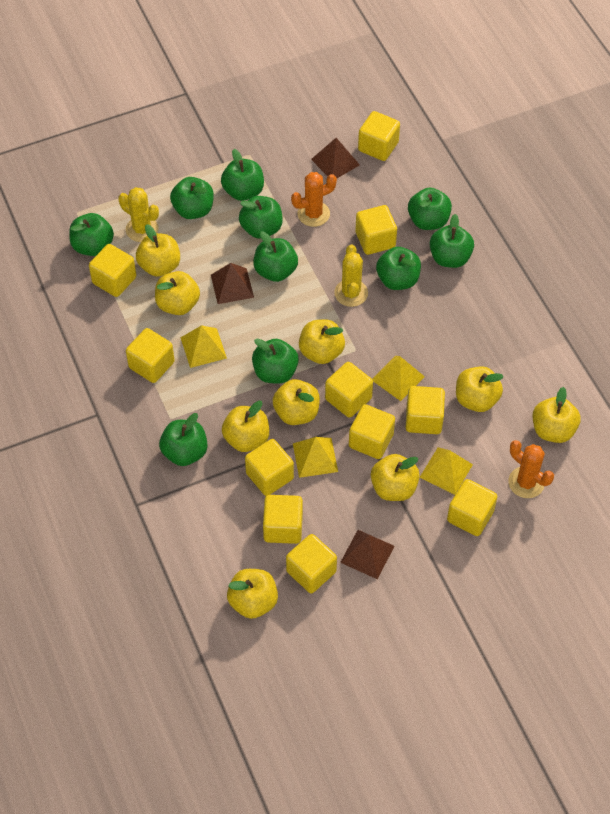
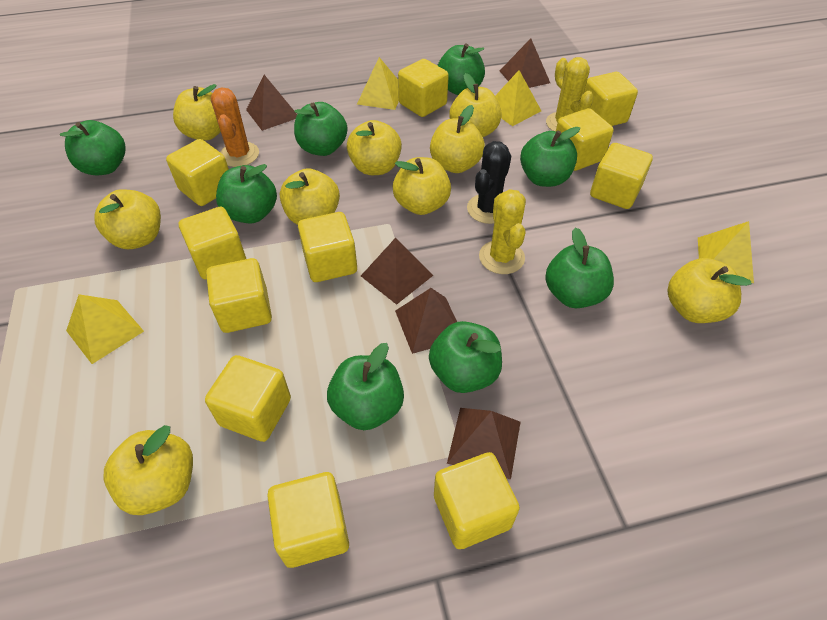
black cactus: none = 0 -> [467,141,511,224] = 1
brown pyramid: [211,263,254,304] [311,138,360,178] [340,530,395,579] = 3 -> [246,75,297,131] [361,238,433,305] [395,288,457,354] [447,408,521,479] [500,38,550,88] = 5
green apple: [69,213,114,256] [159,413,208,466] [170,177,214,219] [221,149,264,201] [239,196,283,239] [252,339,299,384] [253,231,298,282] [376,247,421,290] [408,187,452,230] [430,214,474,268] = 10 -> [60,120,125,175] [216,164,277,223] [294,102,348,156] [327,343,404,430] [429,321,502,393] [437,43,485,95] [520,127,580,187] [545,227,614,308] = 8
orange cactus: [291,172,337,227] [508,440,554,498] = 2 -> [211,87,259,167] = 1

